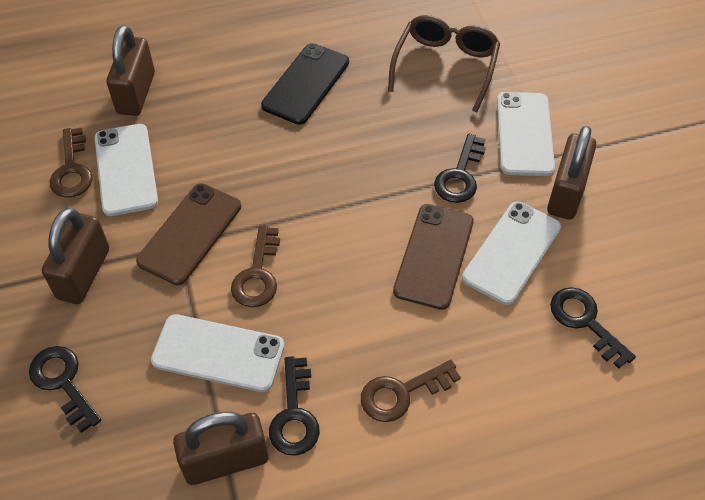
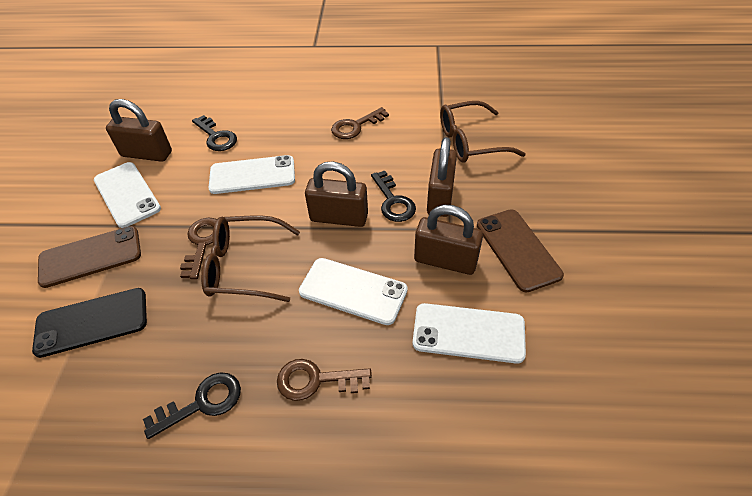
black key: [29,346,101,433] [269,356,320,456] [434,133,486,203] [550,287,636,369] = 4 -> [143,372,241,439] [192,115,237,151] [371,171,416,222] = 3
brown glasses: [388,15,500,112] = 1 -> [201,215,300,302] [440,101,526,162] = 2

